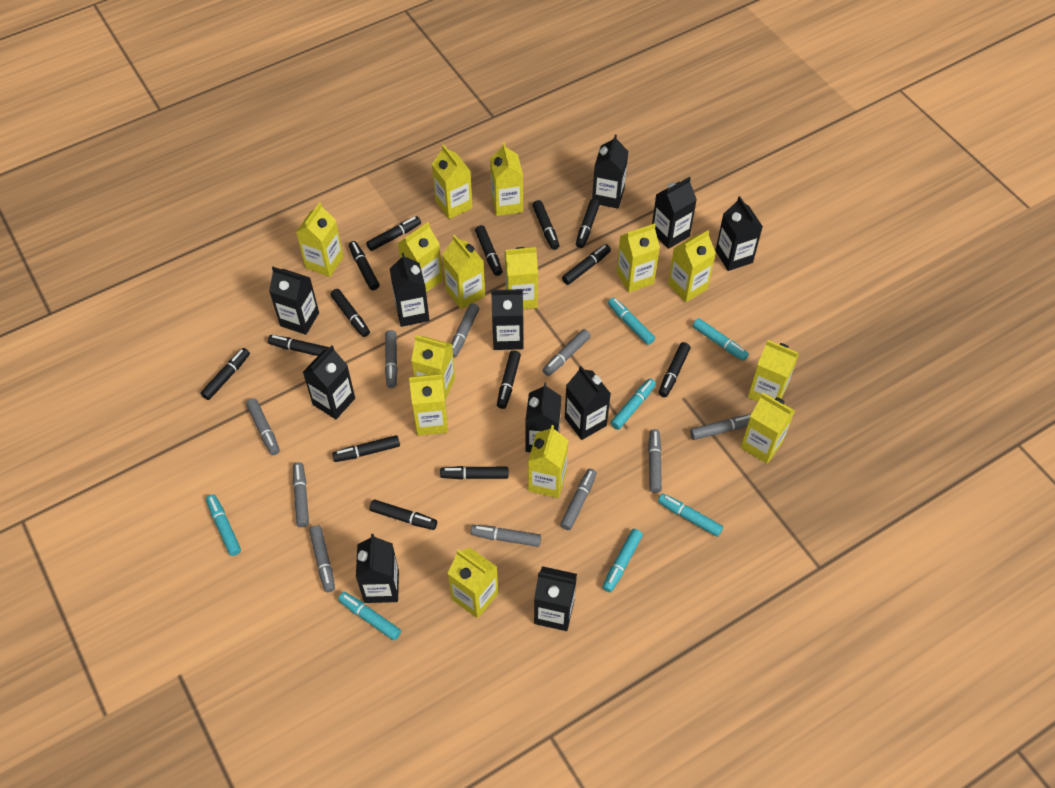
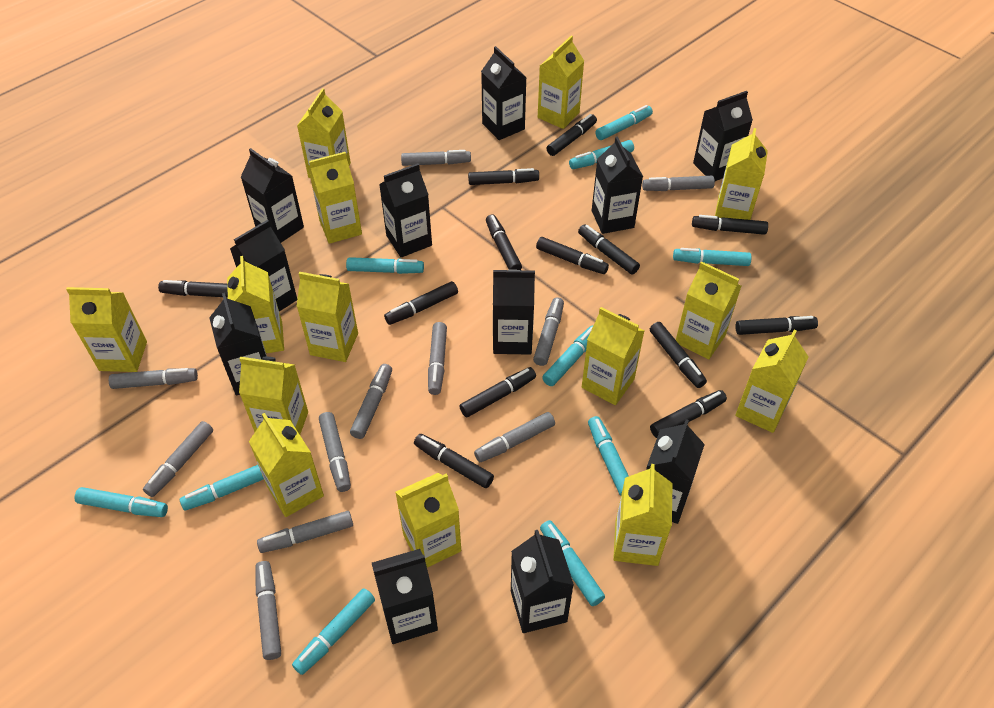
black marker: [201,348,250,400] [268,335,329,356] [331,289,370,337] [332,435,400,462] [349,241,380,290] [366,216,421,251] [369,499,437,530] [440,466,508,479] [475,225,502,276] [497,350,521,409] [532,200,560,250] [562,244,611,285] [576,198,600,248] [659,342,690,397] = 14 -> [158,280,228,298] [384,281,458,325] [414,434,494,488] [459,367,536,417] [468,168,539,185] [486,214,522,270] [536,237,609,274] [546,114,597,156] [578,224,640,274] [650,322,707,388] [650,390,727,438] [692,215,768,235] [735,316,818,335] = 13
grey marker: [246,399,280,455] [293,462,309,527] [309,525,335,593] [385,330,398,388] [451,303,479,358] [471,525,541,547] [543,329,591,376] [560,469,597,530] [648,429,662,493] [690,414,751,440] = 10 -> [109,368,198,389] [143,421,213,497] [255,561,281,660] [257,511,353,553] [319,412,351,492] [350,364,392,439] [401,150,471,166] [428,322,447,395] [474,412,555,462] [533,297,564,366] [642,176,715,191] = 11
turquoise marker: [206,494,241,556] [338,592,401,640] [603,529,643,592] [608,297,655,345] [611,379,656,430] [658,493,723,537] [693,318,749,361] = 7 -> [75,487,168,517] [180,465,264,511] [292,588,375,675] [346,257,424,274] [540,520,605,606] [542,325,594,386] [569,140,634,169] [588,416,629,496] [595,105,653,140] [673,248,752,266] = 10

